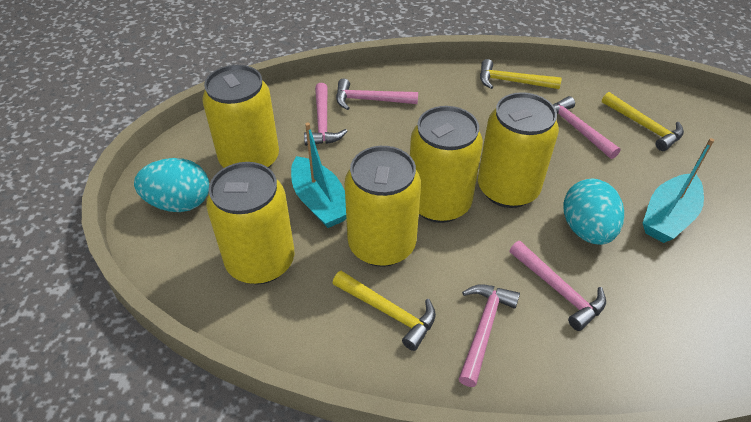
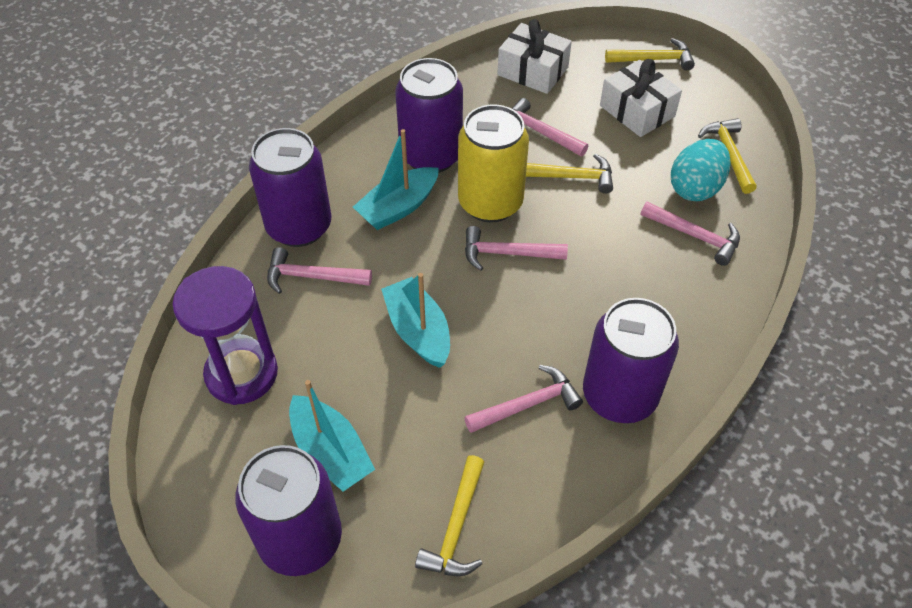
purple can: none = 0 -> [235,445,342,576] [249,128,331,247] [395,58,463,173] [583,298,679,423] = 4
purple hourglass: none = 0 -> [172,266,278,405] = 1
turquoise boat: [291,122,346,228] [643,138,714,243] = 2 -> [289,380,375,492] [353,129,439,230] [381,273,450,368] = 3
turquoise egg: [134,158,209,212] [563,179,624,245] = 2 -> [671,139,731,201] = 1
white gift: none = 0 -> [497,19,572,94] [600,59,682,137] = 2
yellow can: [202,65,279,168] [206,162,294,285] [345,146,421,267] [410,106,483,223] [478,92,559,208] = 5 -> [458,104,529,222] = 1
yellow hammer: [333,271,436,351] [480,59,562,89] [602,92,684,151] = 3 -> [415,455,485,576] [526,154,613,194] [605,38,695,71] [698,118,757,194] = 4

